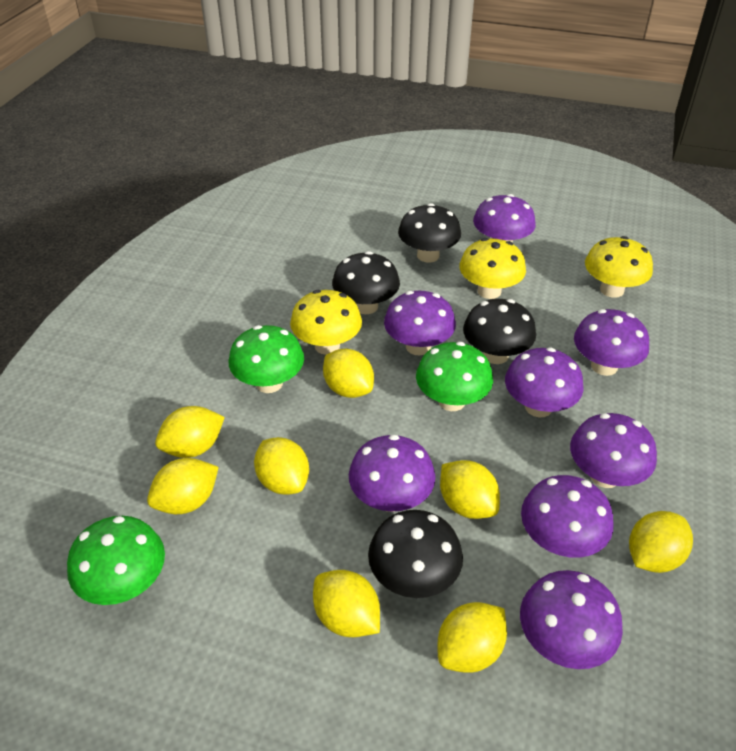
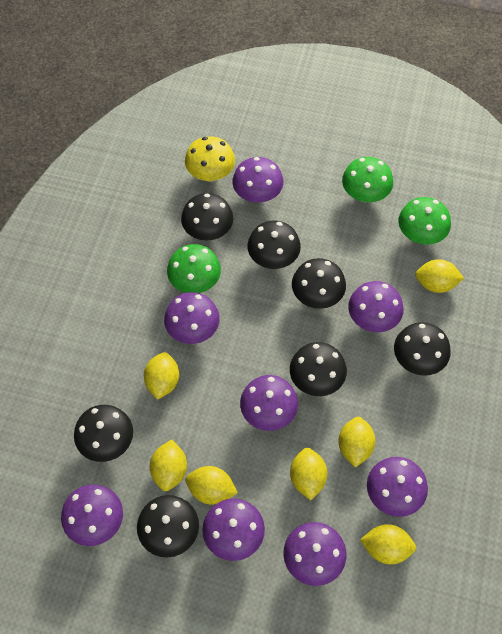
black mushroom: [332,251,400,314] [368,510,463,598] [398,203,461,263] [463,299,536,364] = 4 -> [74,405,133,462] [137,495,199,558] [181,193,233,241] [248,221,301,269] [290,342,347,396] [292,258,346,309] [394,322,451,376] = 7
yellow lemon: [147,458,219,514] [155,406,225,458] [254,437,309,495] [313,570,380,637] [323,348,374,398] [437,602,507,673] [440,460,500,519] [629,511,693,573] = 8 -> [144,352,179,400] [150,439,187,491] [185,466,238,505] [290,448,328,500] [338,417,376,467] [360,524,416,564] [415,259,464,293] = 7
yellow mushroom: [290,290,362,355] [459,238,526,299] [585,236,653,298] = 3 -> [185,136,235,182] = 1

